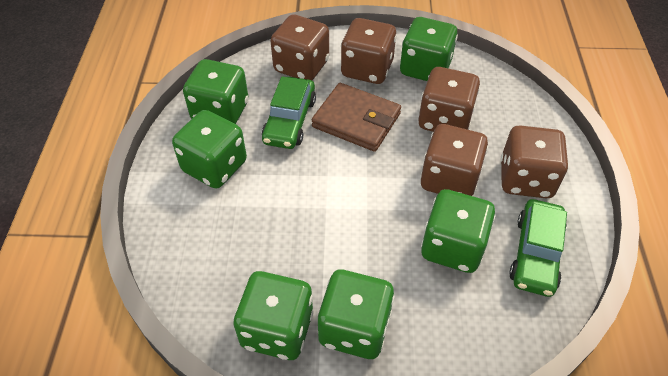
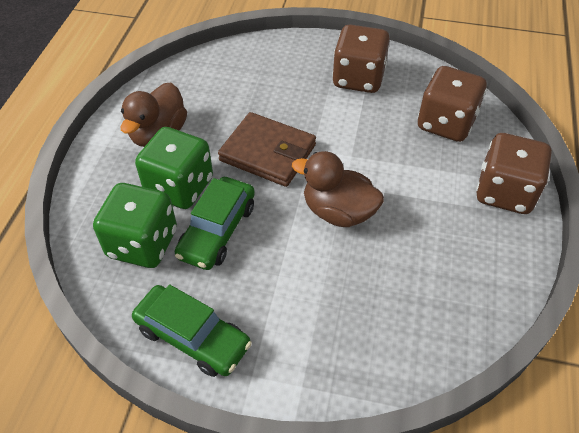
brown dice: [270,15,329,80] [341,18,397,84] [419,67,480,132] [420,124,488,196] [501,125,569,199] = 5 -> [332,24,390,93] [418,66,487,142] [476,133,552,214] = 3
brown duck: none = 0 -> [120,83,187,147] [292,151,384,227] = 2
green dice: [172,110,247,188] [183,59,248,124] [233,271,313,360] [318,270,395,359] [400,17,458,81] [421,189,496,273] = 6 -> [93,183,177,268] [135,127,213,209] = 2

